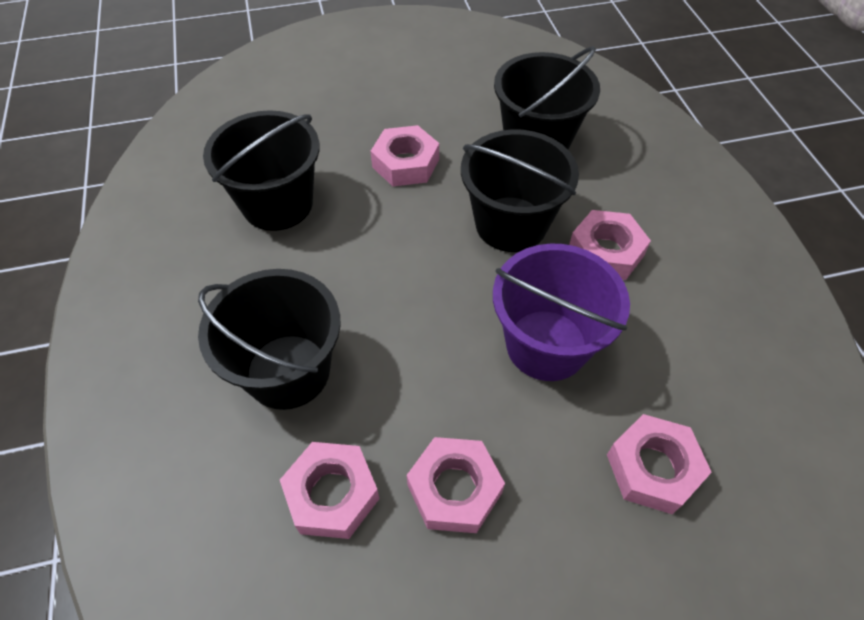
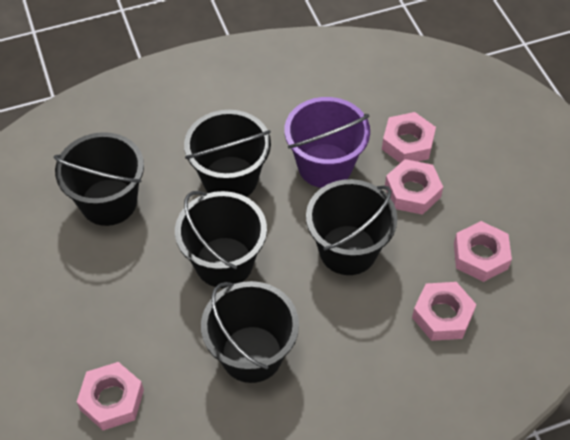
black bucket: [198,269,341,410] [203,110,320,231] [461,129,579,252] [494,46,600,149] = 4 -> [54,132,144,226] [175,191,267,288] [184,110,271,197] [201,281,299,383] [306,179,398,275] = 5

